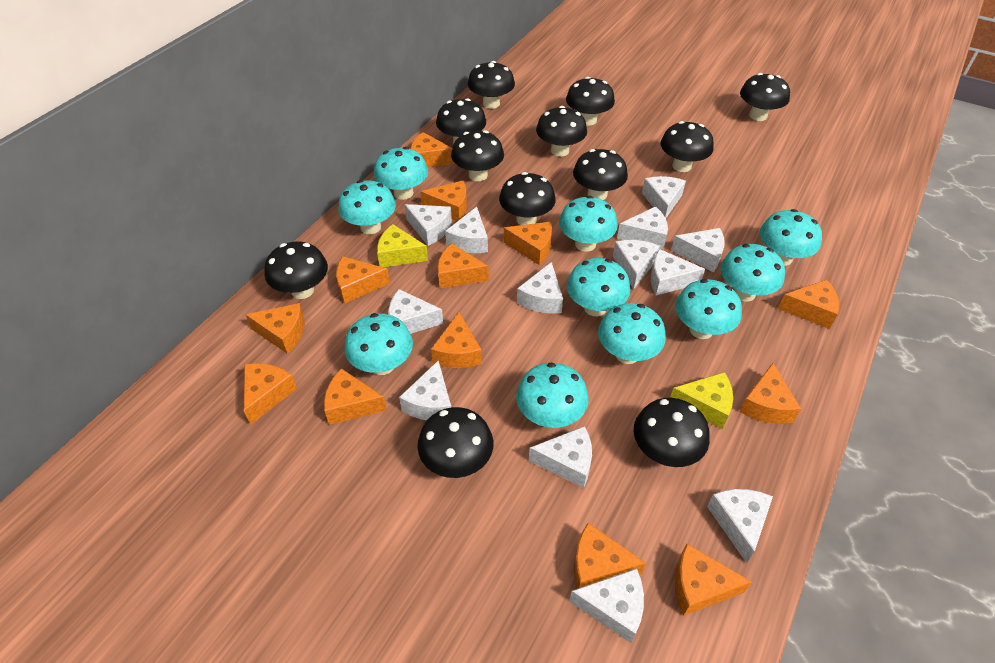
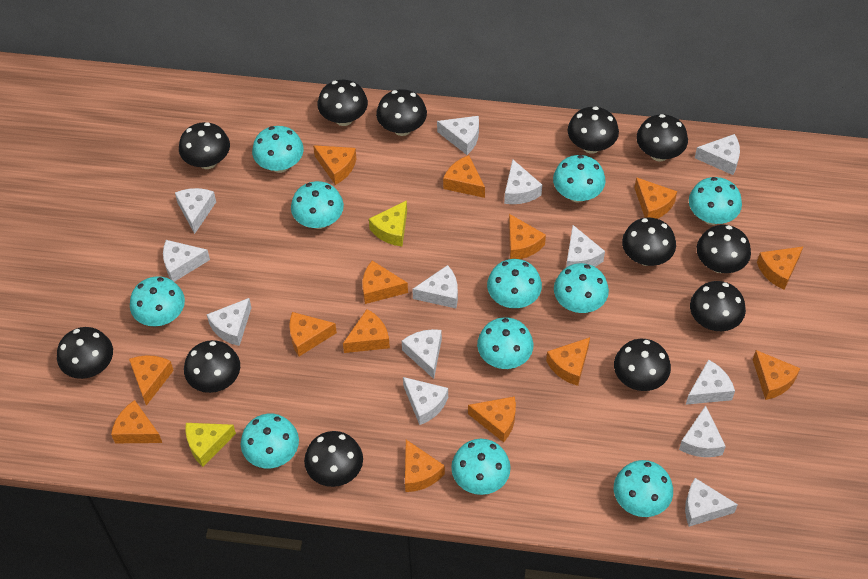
orange cheese: [244,363,297,425] [246,303,305,354] [324,368,387,425] [336,256,390,303] [410,132,454,167] [420,181,467,221] [431,312,482,368] [438,243,489,288] [504,222,552,265] [574,523,646,589] [675,544,752,616] [739,363,801,424] [778,280,839,329] = 13 -> [111,400,162,443] [129,355,174,406] [289,312,337,356] [313,145,356,185] [343,309,390,353] [363,261,408,304] [405,440,445,492] [443,155,485,198] [468,396,516,442] [509,214,546,259] [546,337,590,386] [634,177,677,219] [753,350,800,400] [757,246,803,290] = 14
turquoise mushroom: [338,180,396,234] [344,313,413,375] [374,147,428,200] [516,363,589,428] [559,196,618,252] [567,258,631,316] [598,303,666,364] [675,279,742,339] [720,244,785,302] [760,209,822,266] = 10 -> [130,276,185,326] [241,414,299,468] [252,126,304,173] [291,181,344,229] [451,439,511,495] [477,317,533,369] [487,259,542,308] [553,155,605,202] [554,263,609,313] [614,460,673,517] [689,177,742,225] = 11

